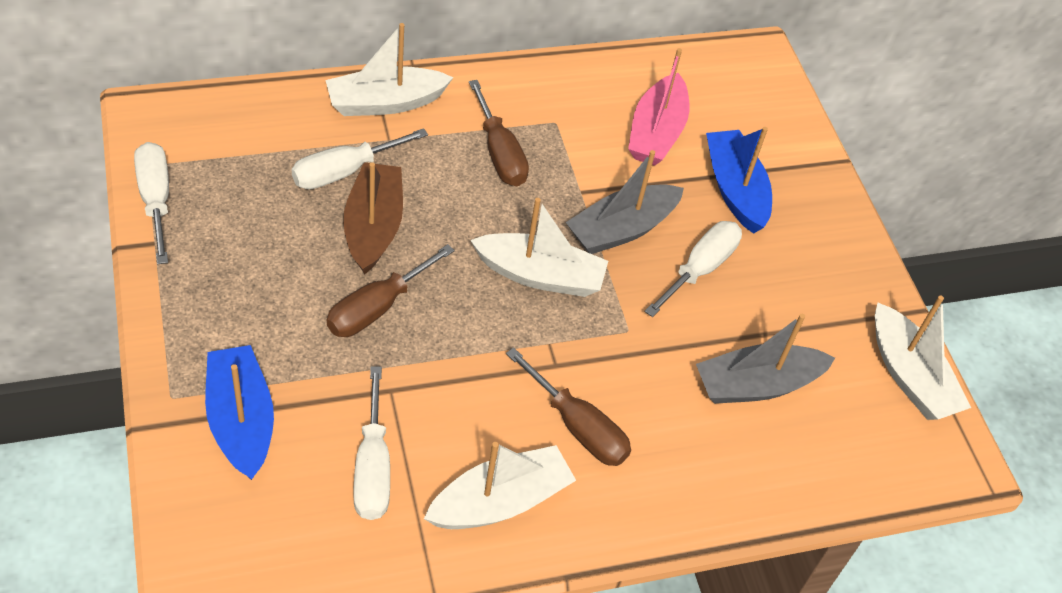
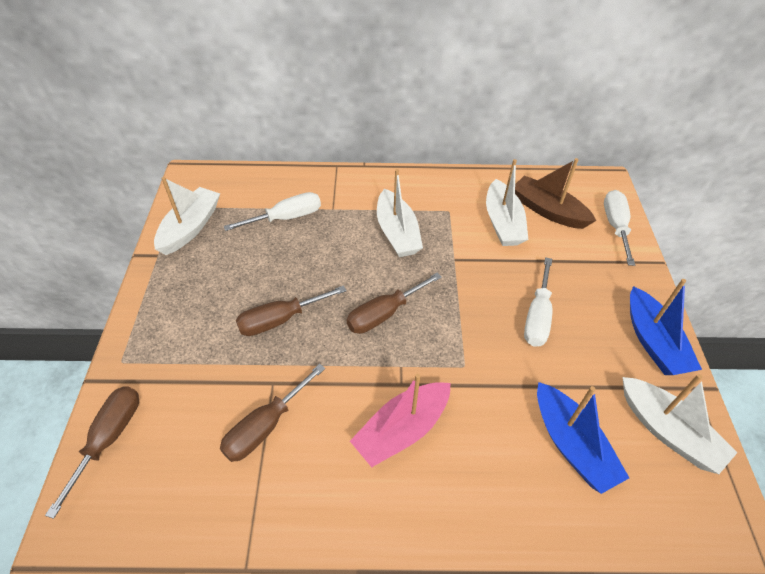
brown screwdriver: [327,244,455,337] [469,80,529,186] [506,348,631,466] = 3 -> [45,386,139,519] [220,364,325,462] [236,285,347,336] [347,272,442,334] = 4
grey boat: [566,150,684,254] [696,314,835,404] = 2 -> none = 0
white screwdriver: [134,142,169,264] [291,128,428,189] [354,366,390,520] [644,221,742,317] = 4 -> [224,192,321,231] [524,257,553,347] [604,190,635,266] = 3

